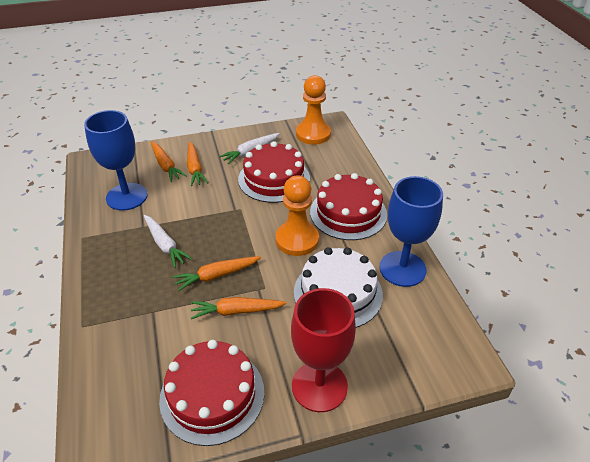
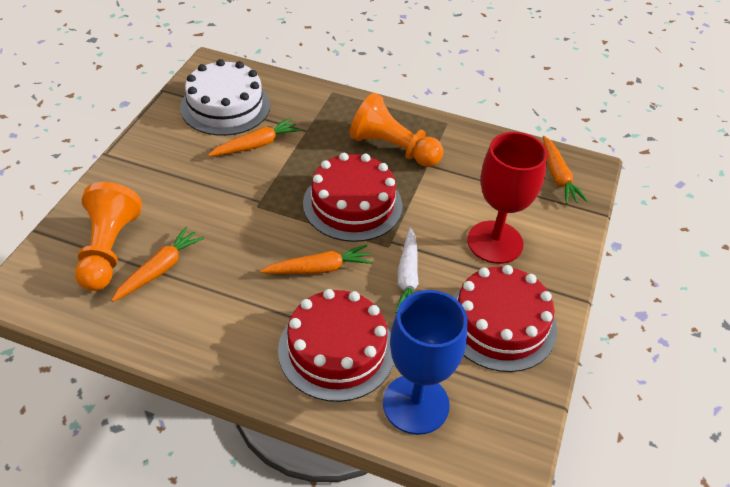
blue goblet: [84,110,148,211] [379,176,443,287] = 2 -> [383,290,468,435] = 1
white carrot: [144,215,192,268] [219,133,280,164] = 2 -> [395,228,419,313] = 1

